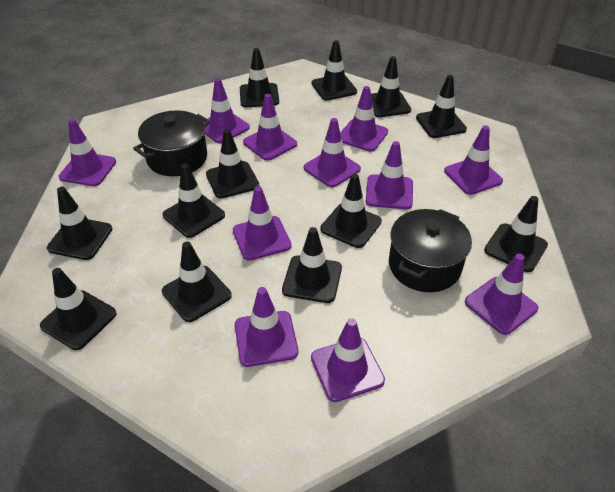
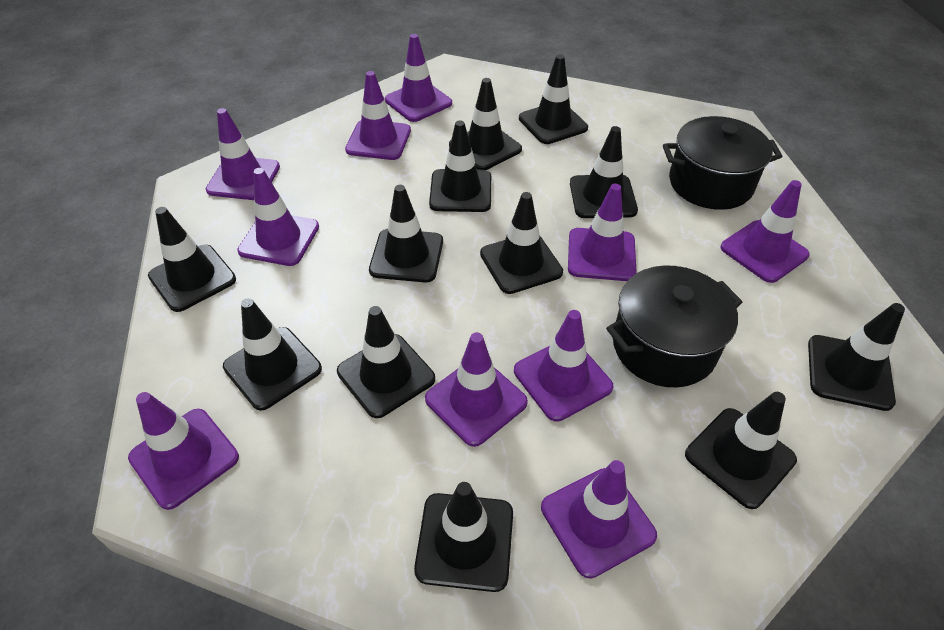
purple traffic cone: [59,119,116,186] [203,78,250,143] [233,186,292,261] [235,287,298,367] [243,94,297,161] [304,118,361,187] [311,318,385,402] [340,86,388,152] [365,141,413,209] [444,126,503,195] [465,253,538,335] = 11 -> [128,392,239,510] [206,108,280,200] [237,168,319,266] [345,71,411,160] [385,34,452,122] [425,332,528,447] [514,310,613,422] [541,460,657,579] [568,184,637,281] [720,180,810,283] = 10

